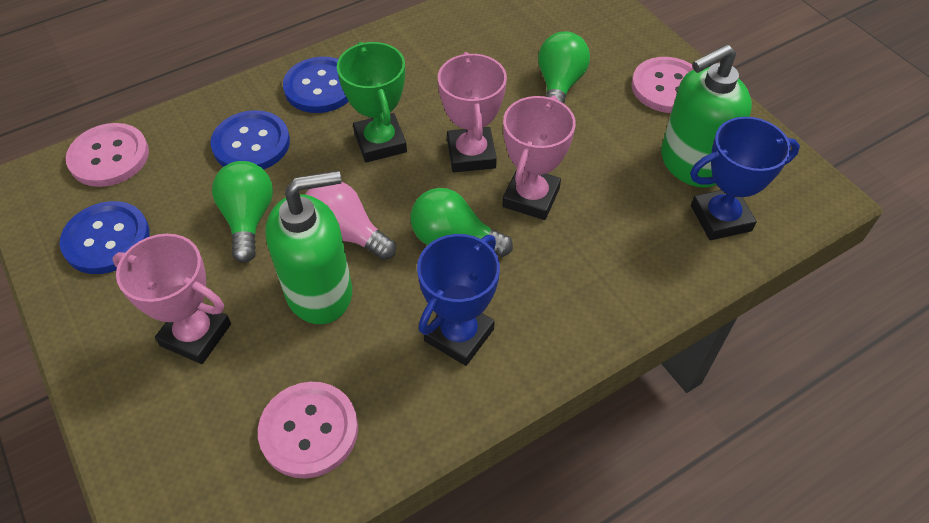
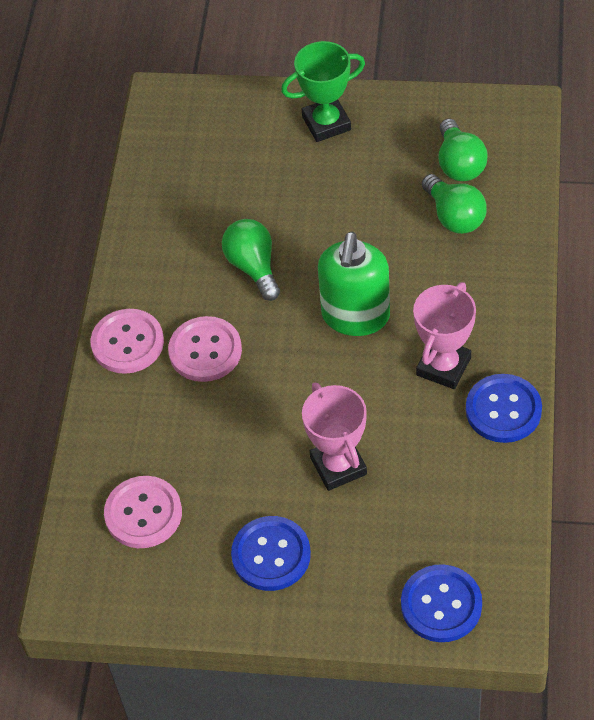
blue trophy: [417,234,500,366] [690,117,800,240] = 2 -> none = 0
green soap dispenser: [265,170,352,324] [661,44,752,188] = 2 -> [318,232,390,336] = 1
pink light bulb: [305,182,396,260] = 1 -> none = 0
pink trophy: [112,234,231,364] [438,52,507,172] [502,96,576,220] = 3 -> [302,383,367,491] [413,282,476,389] = 2

